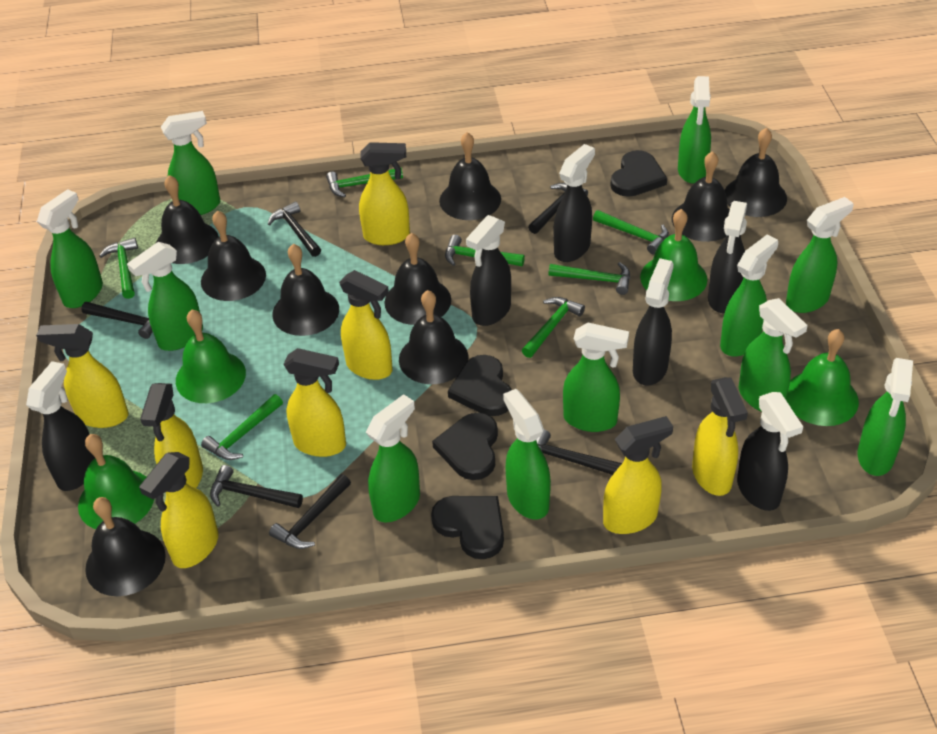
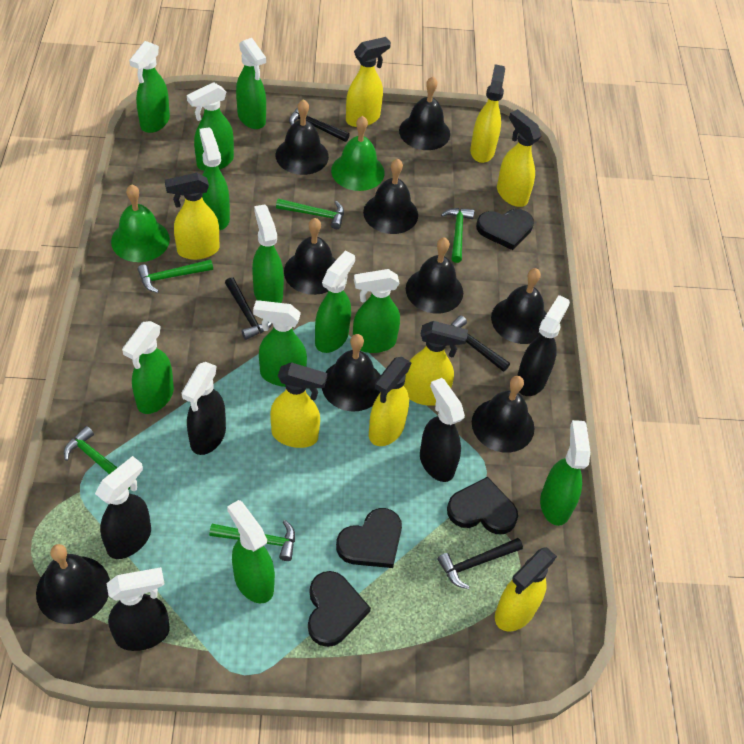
black hammer: [81,302,153,339] [210,465,303,508] [268,202,321,257] [269,474,351,549] [528,183,588,234] [536,429,622,475] = 6 -> [225,277,272,340] [289,107,350,142] [437,538,523,589] [451,315,510,372] = 4
black spray bottle: [26,361,95,491] [466,215,511,326] [554,144,595,262] [633,258,674,386] [708,201,747,313] [737,392,803,511] = 6 -> [95,456,151,559] [107,567,170,651] [182,362,226,455] [420,378,465,482] [517,295,570,396] = 5
green bell: [78,434,154,529] [176,310,246,403] [640,209,707,301] [786,329,859,426] = 4 -> [111,184,170,262] [331,116,385,191] = 2
green hammer: [99,238,138,299] [201,394,283,460] [326,167,403,197] [445,235,525,266] [522,297,585,358] [548,262,630,295] [593,210,669,254] = 7 -> [64,426,130,490] [137,259,213,293] [209,520,295,561] [276,199,344,229] [441,208,474,263] = 5

